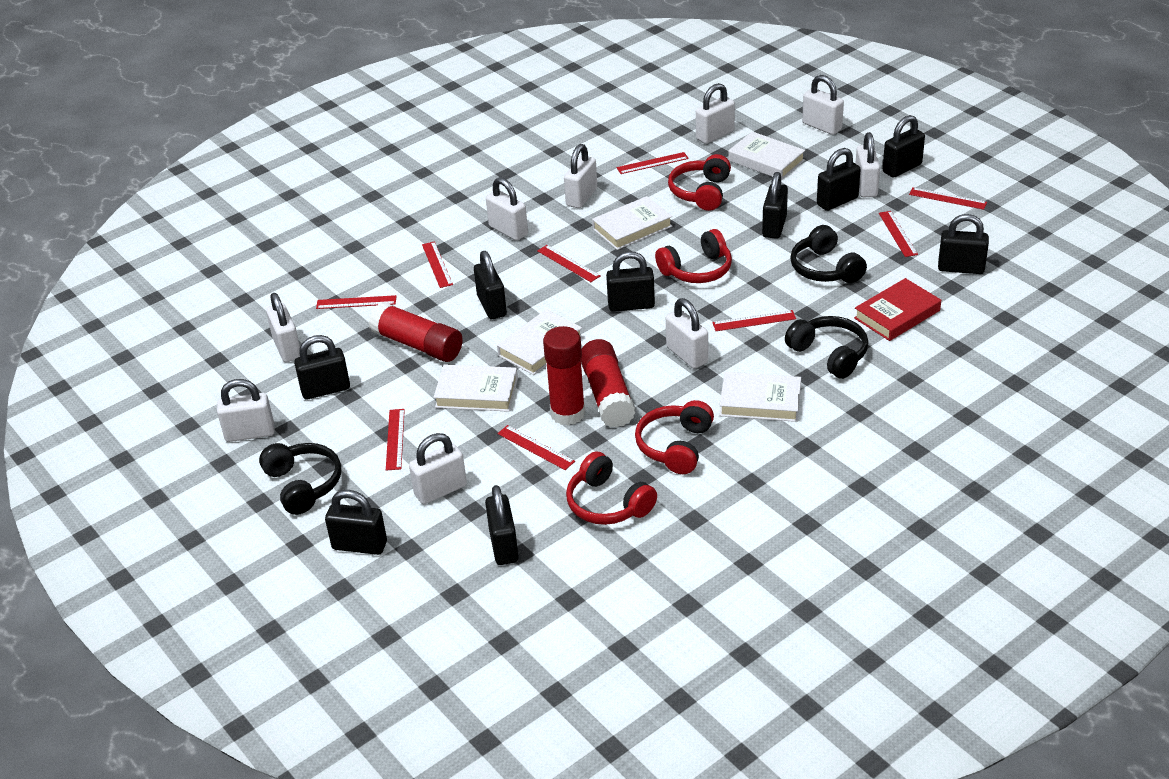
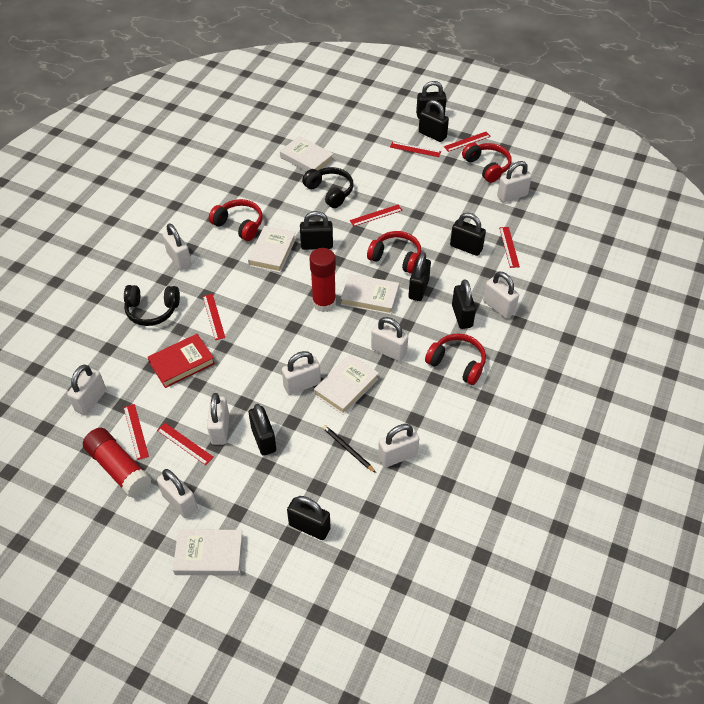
black headphones: [259,443,341,515] [785,316,868,379] [790,225,867,283] = 3 -> [124,285,180,326] [302,167,354,208] = 2
black padlock: [294,335,350,400] [325,490,387,555] [474,251,507,319] [485,485,519,565] [606,251,655,312] [762,172,788,239] [817,148,861,211] [883,115,925,178] [938,214,989,274] = 9 -> [249,404,276,456] [287,496,331,540] [300,211,333,250] [408,252,431,301] [416,81,447,119] [419,100,449,142] [450,213,486,256] [452,279,476,329] = 8
black pencil: none = 0 -> [323,425,376,473] = 1
red glue stick: [368,302,463,362] [543,326,585,426] [581,339,636,428] = 3 -> [83,428,151,498] [309,248,336,312] = 2
red ruler: [316,295,396,309] [386,409,405,470] [422,241,453,288] [498,425,575,470] [537,245,600,282] [617,152,689,174] [712,310,796,331] [879,211,918,257] [909,187,987,210] = 9 -> [123,404,149,460] [157,423,214,465] [203,294,225,340] [350,205,403,227] [390,142,441,157] [444,132,491,152] [499,227,520,268] = 7

